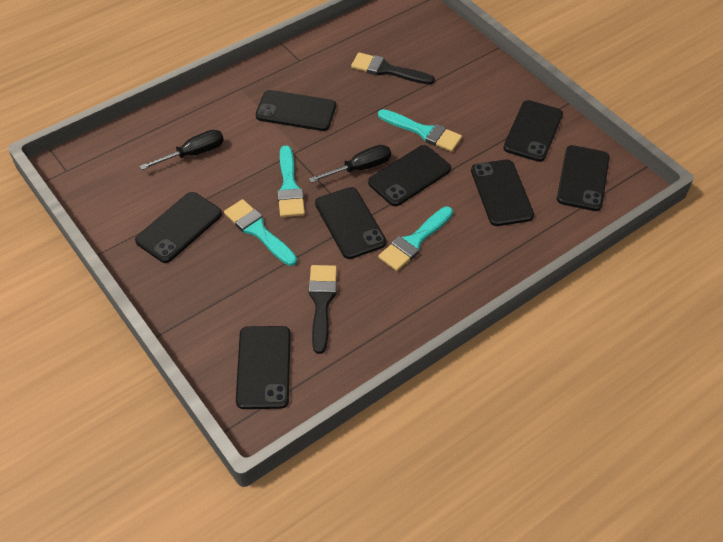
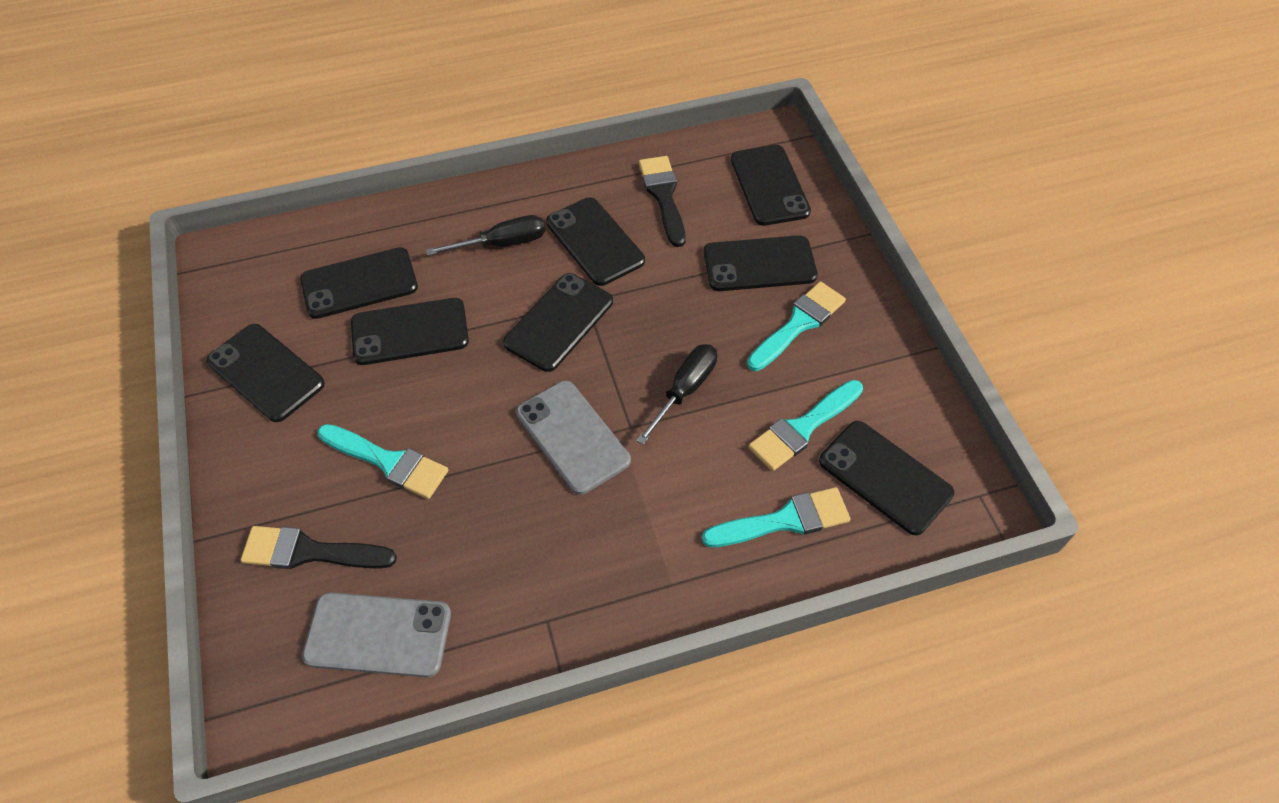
grey phone: none = 0 -> [302,592,451,677] [516,381,631,495] = 2

